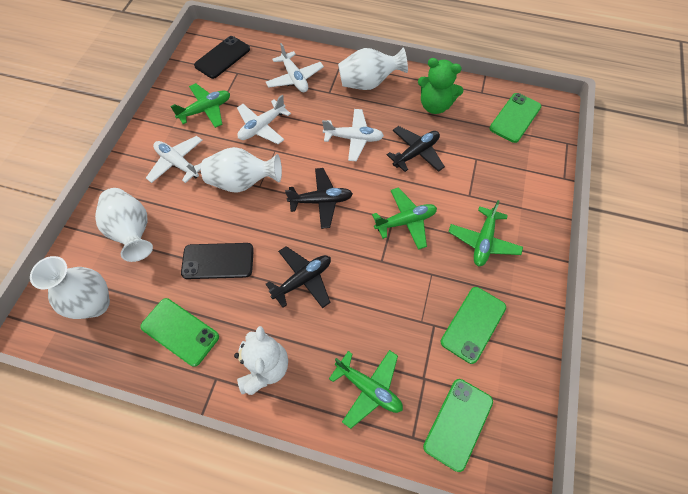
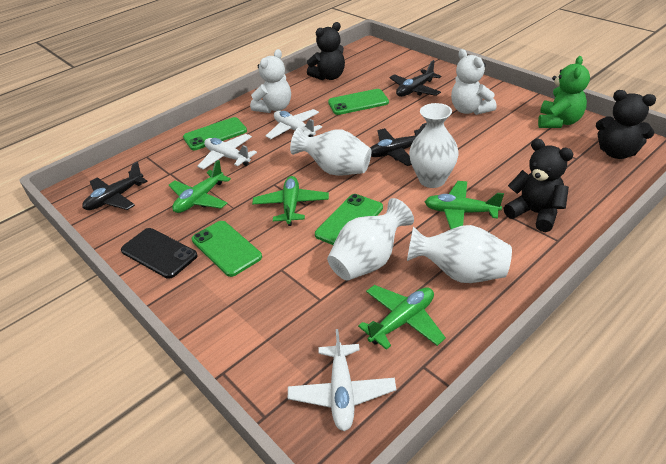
black phone: [181,243,254,279] [194,36,250,79] = 2 -> [121,228,198,279] = 1
black teddy bear: none = 0 -> [307,22,345,80] [504,138,573,232] [596,90,656,159] = 3
white plane: [146,136,202,183] [237,95,291,144] [265,43,324,92] [322,109,384,162] = 4 -> [197,134,257,170] [266,109,322,139] [288,329,396,431] = 3
white teddy bear: [234,326,288,395] = 1 -> [250,49,291,113] [451,49,497,115] = 2

